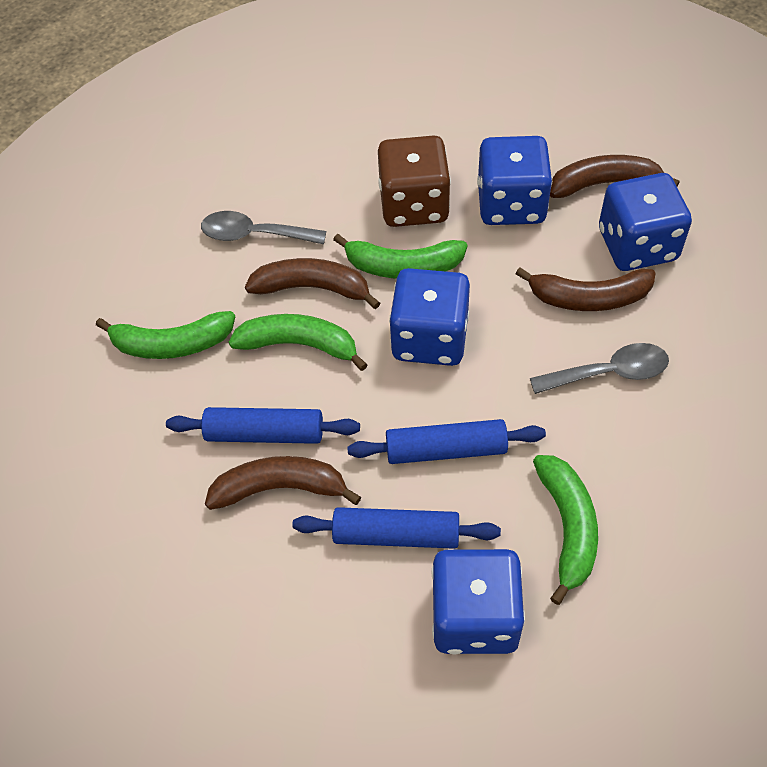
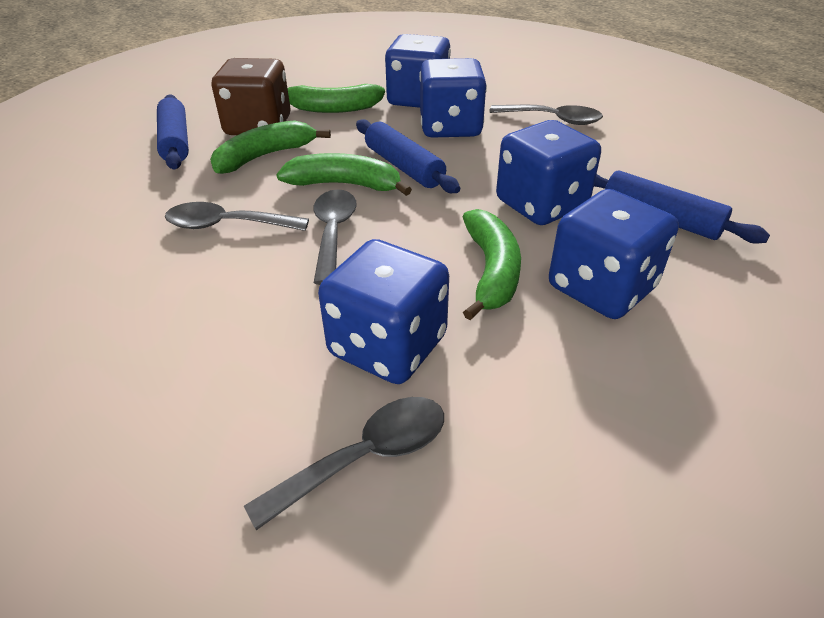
blue dice: [389,268,470,366] [432,549,525,654] [477,136,552,225] [599,173,692,271] = 4 -> [318,239,449,384] [385,34,451,108] [419,58,487,138] [496,120,601,225] [549,189,679,319] = 5
brown banana: [205,456,361,510] [245,258,380,309] [516,267,656,311] [550,155,680,198] = 4 -> none = 0
grey spoon: [201,211,326,244] [530,343,669,394] = 2 -> [165,202,309,231] [244,397,444,530] [314,189,357,285] [489,105,603,125] = 4

